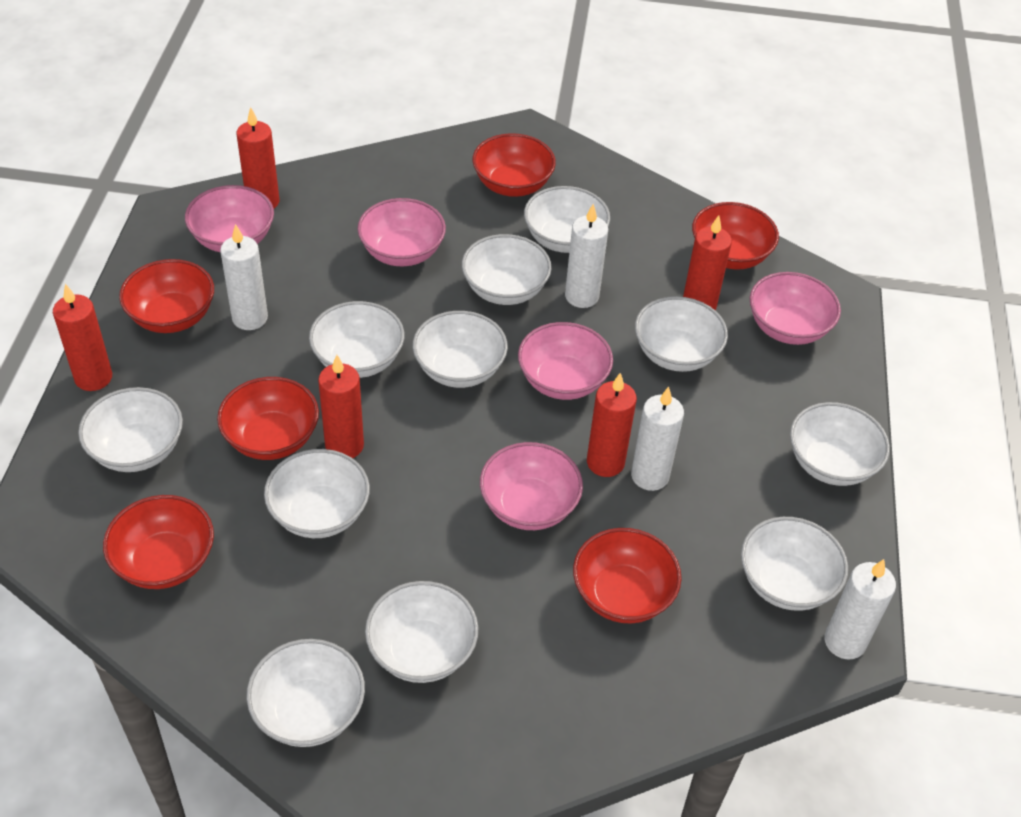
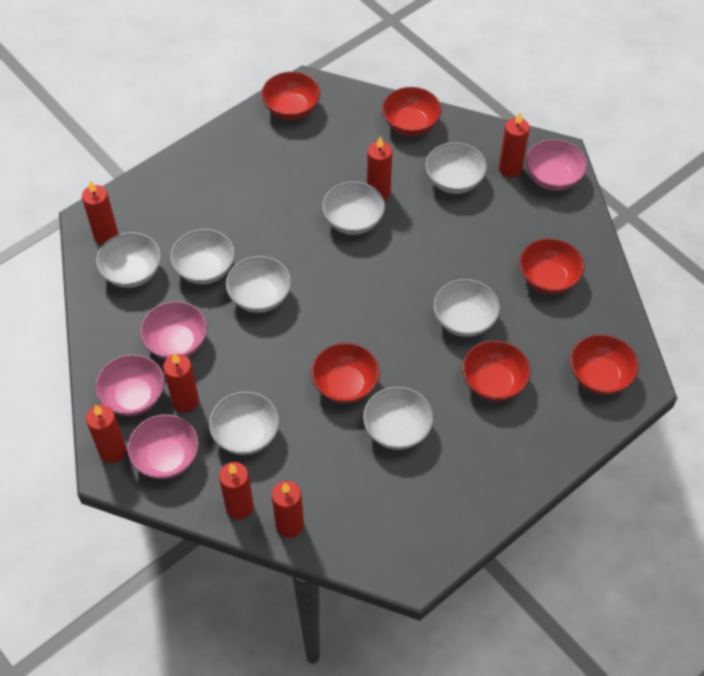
pink bowl: [185,185,274,252] [357,198,446,266] [480,442,583,530] [518,322,613,400] [750,272,841,345] = 5 -> [95,354,165,416] [127,415,199,479] [140,301,207,359] [526,139,587,191] = 4
red candle: [53,284,112,391] [237,107,279,208] [318,355,364,458] [587,373,637,477] [683,215,732,311] = 5 -> [82,181,118,245] [86,405,126,463] [163,353,199,413] [219,462,254,519] [272,481,304,538] [367,136,392,200] [499,113,530,178] = 7
white bowl: [78,387,183,472] [246,639,365,747] [264,449,370,538] [309,301,404,378] [365,581,478,683] [413,311,508,388] [462,234,551,305] [524,186,610,253] [635,296,728,372] [741,517,848,611] [790,402,890,486] = 11 -> [96,232,161,288] [170,229,235,284] [209,391,279,455] [226,256,291,313] [322,182,385,235] [363,387,433,450] [425,142,487,194] [434,279,500,337] = 8
white candle: [220,224,268,330] [565,204,608,308] [631,387,684,491] [824,559,896,660] = 4 -> none = 0

